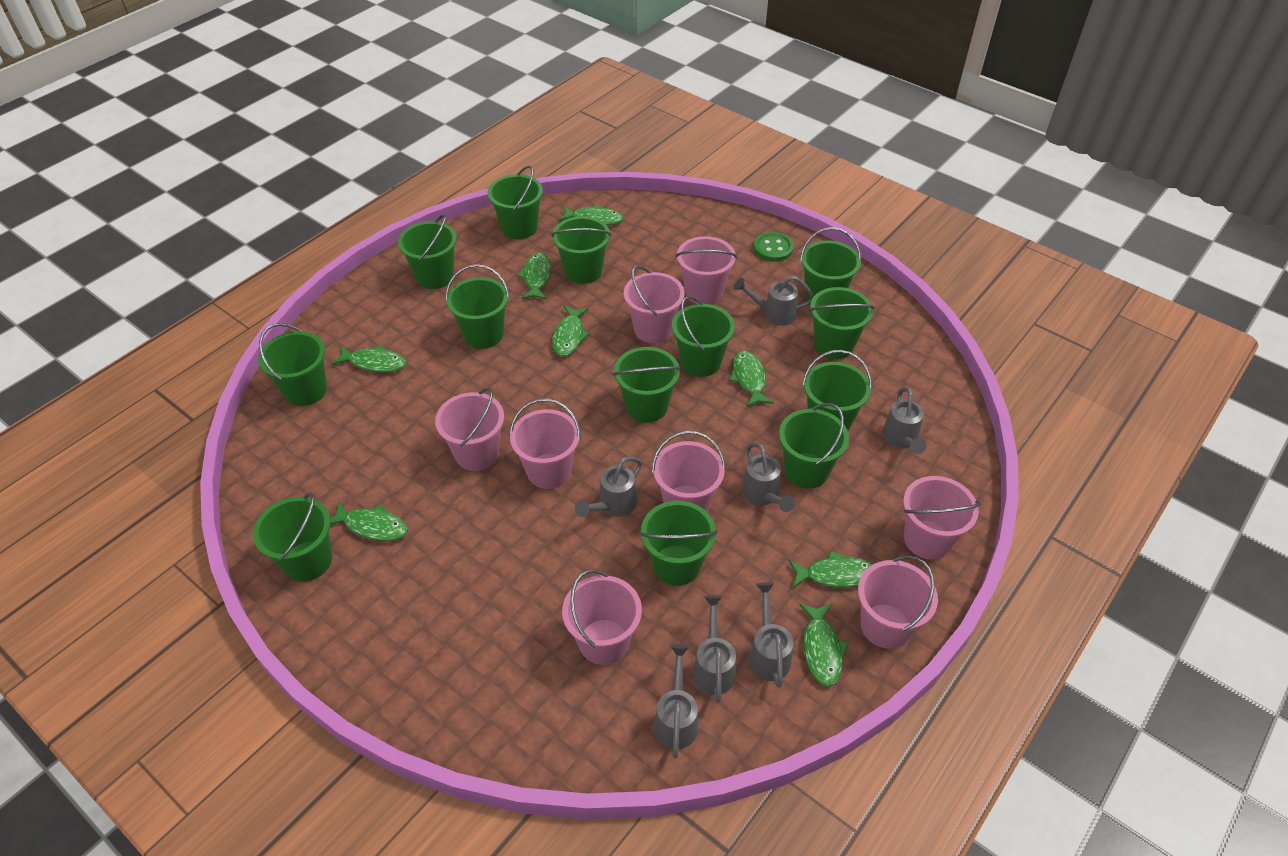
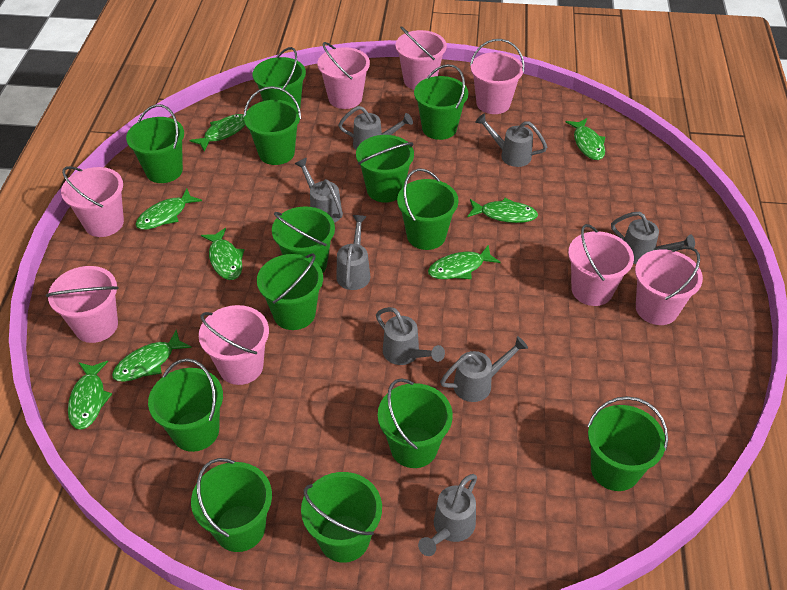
green button: [754,232,794,262] = 1 -> none = 0
grey watering can: [575,456,642,517] [654,644,699,758] [693,595,736,702] [734,276,814,325] [742,443,795,512] [748,582,794,688] [882,387,926,454] = 7 -> [295,158,343,223] [336,215,370,290] [338,106,413,150] [376,307,445,365] [418,474,477,556] [440,336,528,402] [475,113,547,167] [611,212,695,264] = 8

